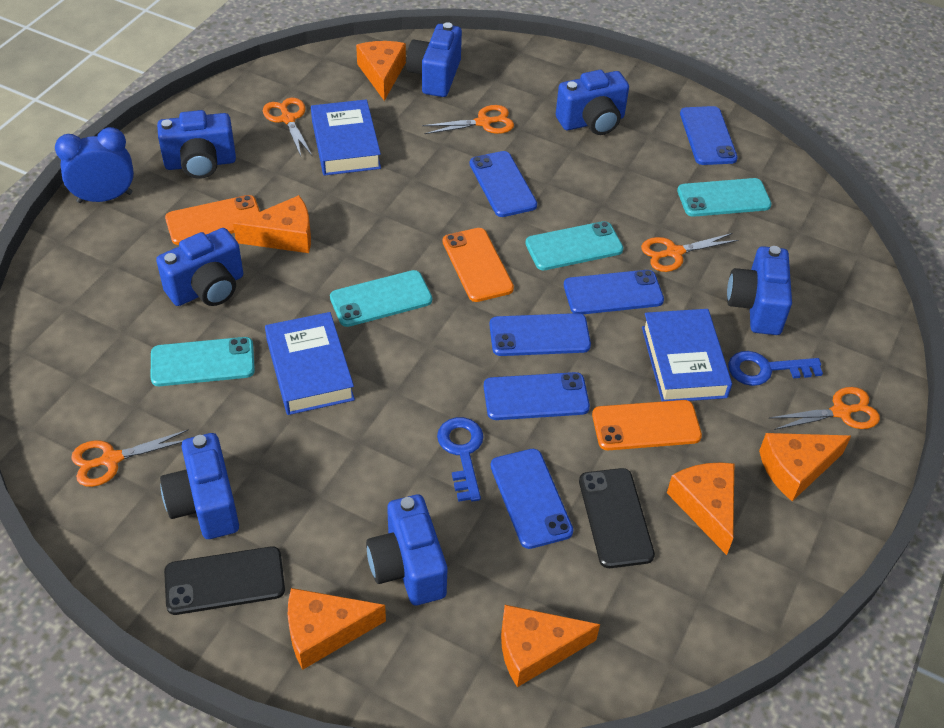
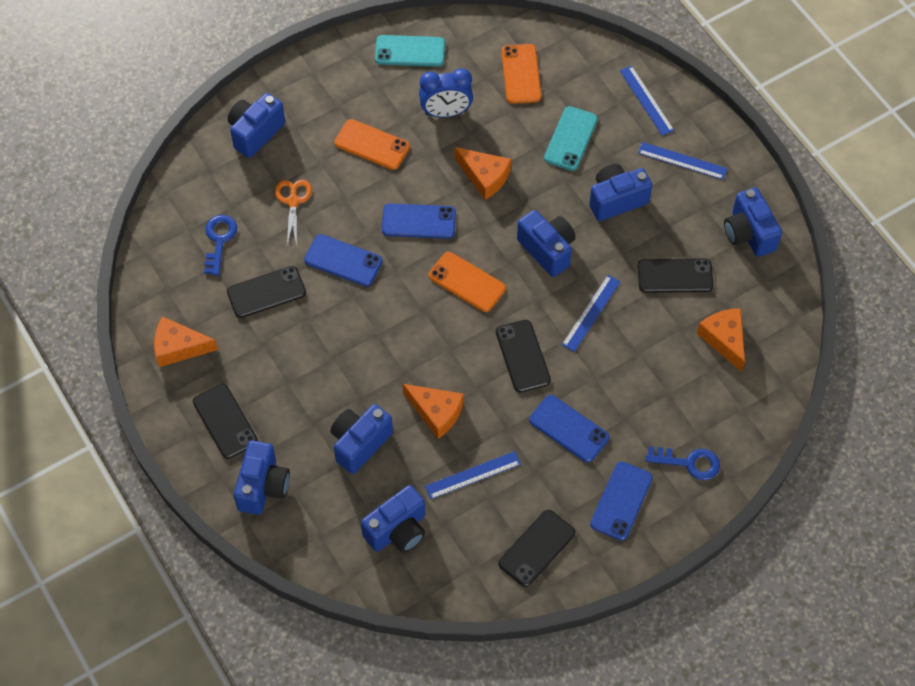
black phone: [164,547,285,615] [579,468,655,568] = 2 -> [193,384,258,459] [227,266,306,318] [496,320,551,393] [498,510,575,587] [637,258,713,293] = 5
blue book: [265,312,355,415] [311,99,381,176] [642,309,732,401] = 3 -> none = 0
blue phone: [470,151,537,217] [484,372,590,420] [489,313,591,356] [490,449,573,549] [564,270,664,314] [680,106,738,165] = 6 -> [304,234,383,286] [382,204,456,239] [529,395,609,462] [590,461,653,541] = 4
blue ruler: none = 0 -> [425,451,521,499] [562,275,621,352] [620,66,674,136] [638,142,727,180] = 4
orange cheese: [233,195,311,253] [288,588,386,670] [356,41,406,101] [501,605,600,687] [667,462,734,555] [759,433,851,501] = 6 -> [154,316,218,367] [402,384,464,439] [455,147,511,200] [697,308,745,372] = 4
orange scissors: [71,429,189,487] [263,98,312,156] [422,105,514,134] [641,233,739,272] [770,387,880,430] = 5 -> [275,180,312,246] = 1
turquoise phone: [151,337,255,386] [330,270,432,327] [525,221,623,270] [677,178,771,217] = 4 -> [375,35,445,67] [544,106,598,171] = 2

